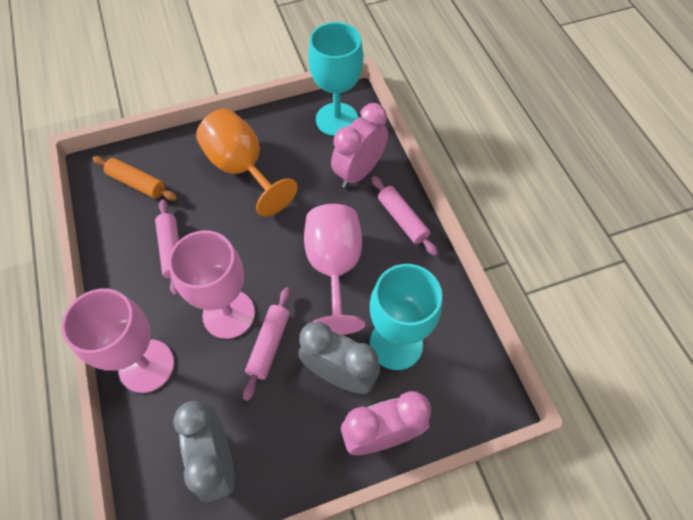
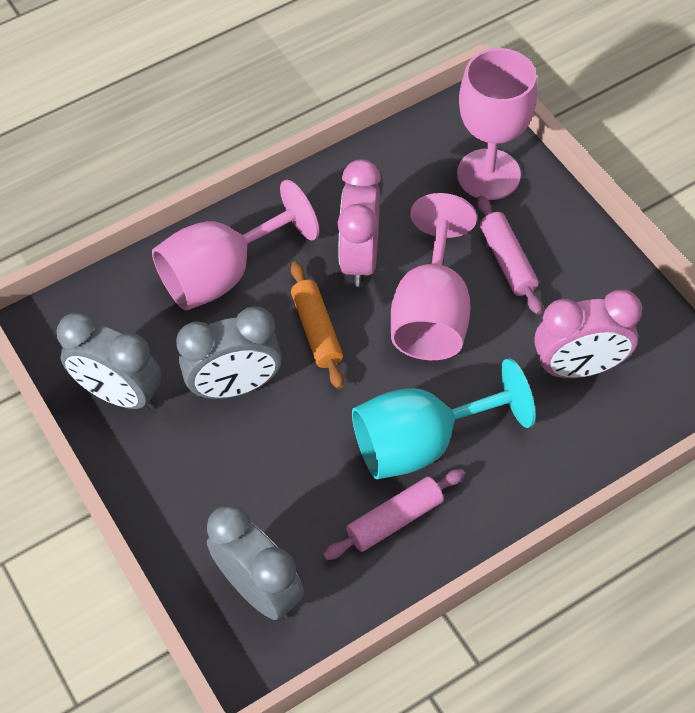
grey clock: [173,401,235,502] [298,322,380,394] = 2 -> [57,312,162,410] [176,306,282,399] [207,504,304,620] = 3
orange goblet: [196,109,298,217] = 1 -> none = 0
pink rolling pin: [155,199,179,296] [243,287,291,401] [371,176,438,256] = 3 -> [323,469,465,560] [477,195,542,315] = 2
turquoise goblet: [308,22,363,136] [370,264,442,370] = 2 -> [352,358,536,480] = 1

